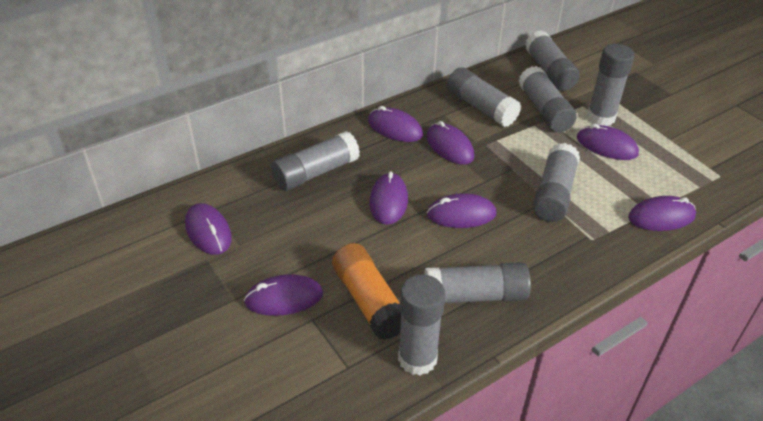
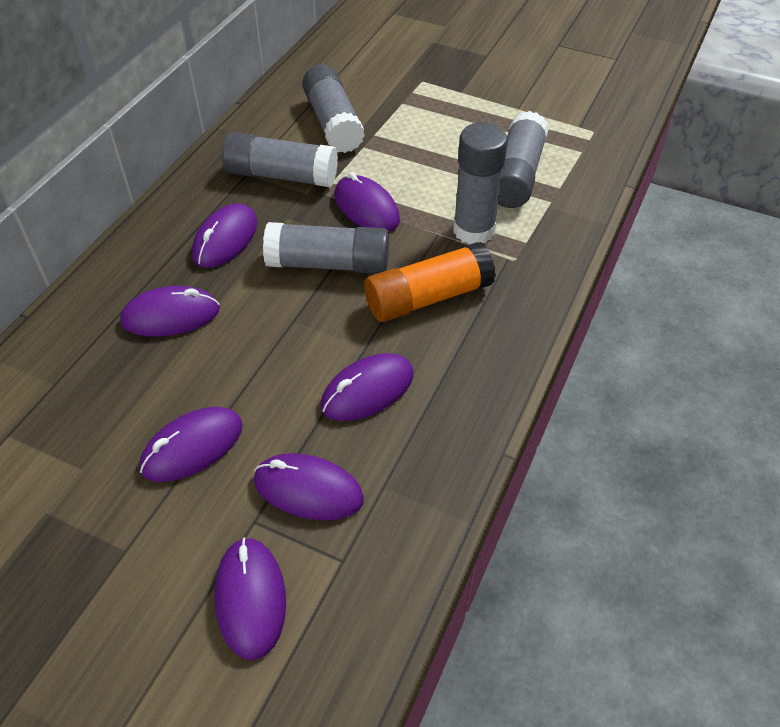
grey glue stick: [271,131,360,191] [398,274,445,375] [425,262,531,303] [447,67,521,127] [519,66,577,132] [525,30,580,91] [533,143,580,222] [587,44,635,126] = 8 -> [222,132,338,187] [263,222,389,274] [302,64,365,153] [453,122,508,245] [498,111,549,208] = 5
purple mouse: [185,203,232,255] [244,274,323,316] [368,106,423,142] [370,171,408,225] [426,121,474,165] [427,193,496,228] [577,124,639,160] [628,196,696,231] = 8 -> [120,286,220,337] [140,407,243,482] [192,204,257,268] [214,537,286,660] [254,453,364,520] [321,353,413,421] [335,172,400,232] = 7

